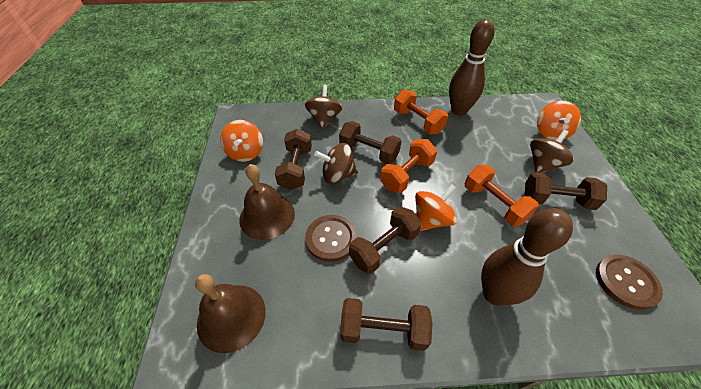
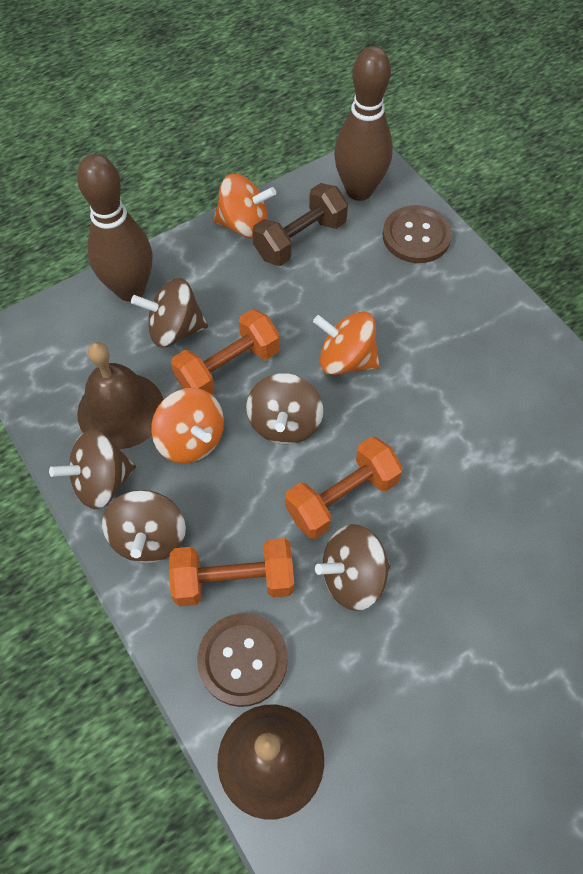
brown dumbbell: [275,129,312,190] [339,121,401,164] [340,298,433,351] [349,206,421,274] [525,172,607,210] = 5 -> [252,183,348,266] = 1
brown spinning top: [305,85,342,129] [314,143,358,184] [530,130,574,173] = 3 -> [49,429,136,509] [102,490,186,563] [131,278,208,347] [246,373,323,444] [315,524,390,611] = 5

